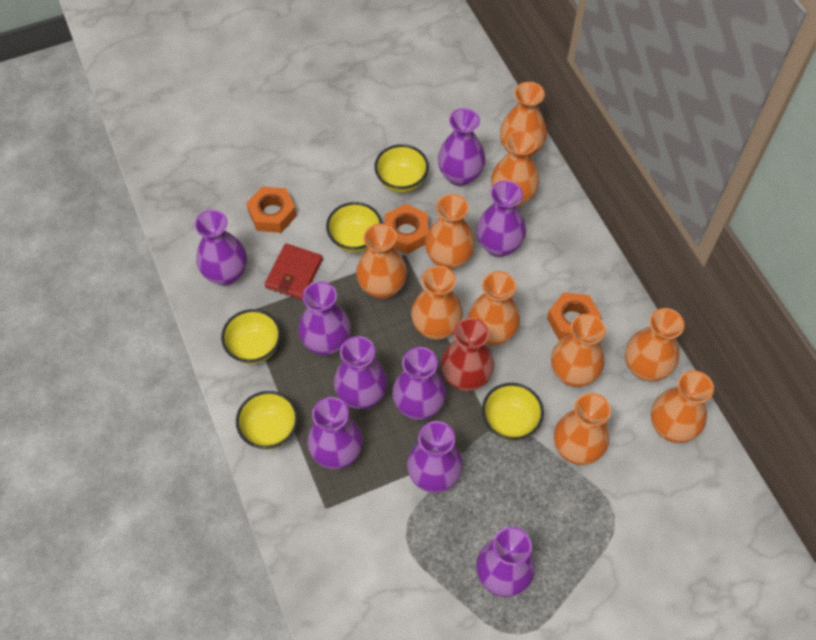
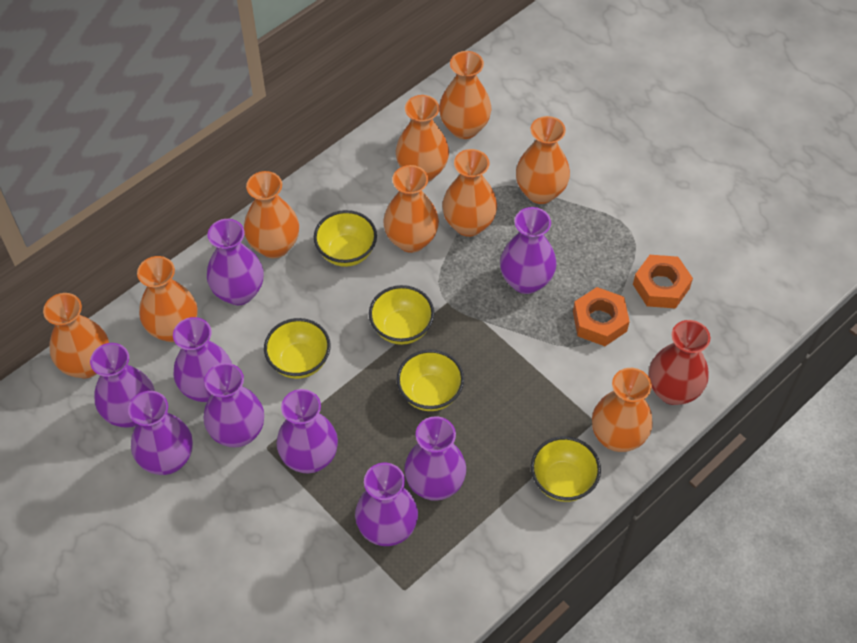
orange nut: [246,186,297,233] [385,204,428,254] [547,292,602,340] = 3 -> [573,287,630,346] [633,255,693,309] = 2
orange vase: [356,224,407,299] [411,266,463,340] [425,194,475,270] [468,271,520,345] [491,130,539,207] [500,82,547,156] [551,314,606,387] [554,393,611,465] [625,308,684,381] [651,370,714,443] = 10 -> [43,293,109,378] [137,256,198,342] [244,171,299,259] [383,165,439,253] [396,95,449,182] [439,51,491,139] [442,149,497,237] [516,116,570,204] [592,368,653,452] = 9
red wallet: [265,243,323,300] = 1 -> none = 0

